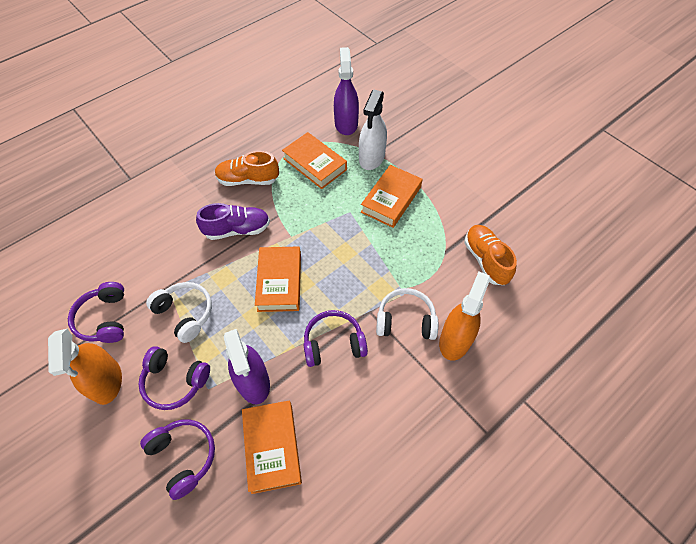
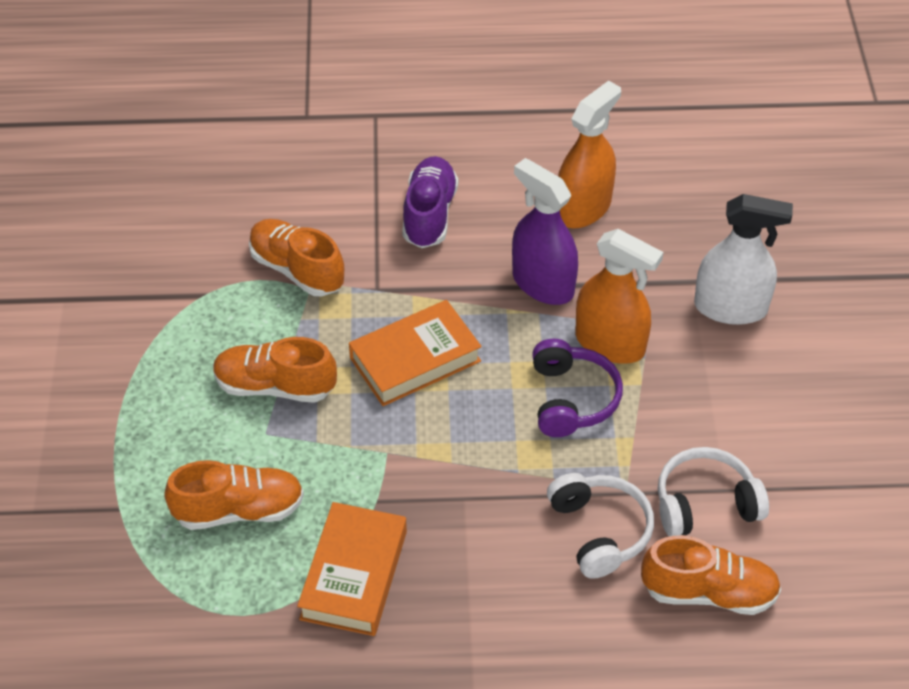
orange book: [242,401,302,494] [255,247,301,312] [282,132,347,189] [361,165,422,228] = 4 -> [297,502,407,636] [349,300,482,406] = 2
orange shoe: [215,151,279,186] [464,225,517,285] = 2 -> [164,460,304,530] [213,337,337,403] [249,219,344,296] [641,536,781,615] = 4
purple headphones: [68,282,124,343] [139,346,210,410] [140,419,215,500] [303,310,368,367] = 4 -> [532,339,623,437] = 1
purple spray bottle: [224,329,270,404] [334,47,359,135] = 2 -> [512,158,578,305] = 1

